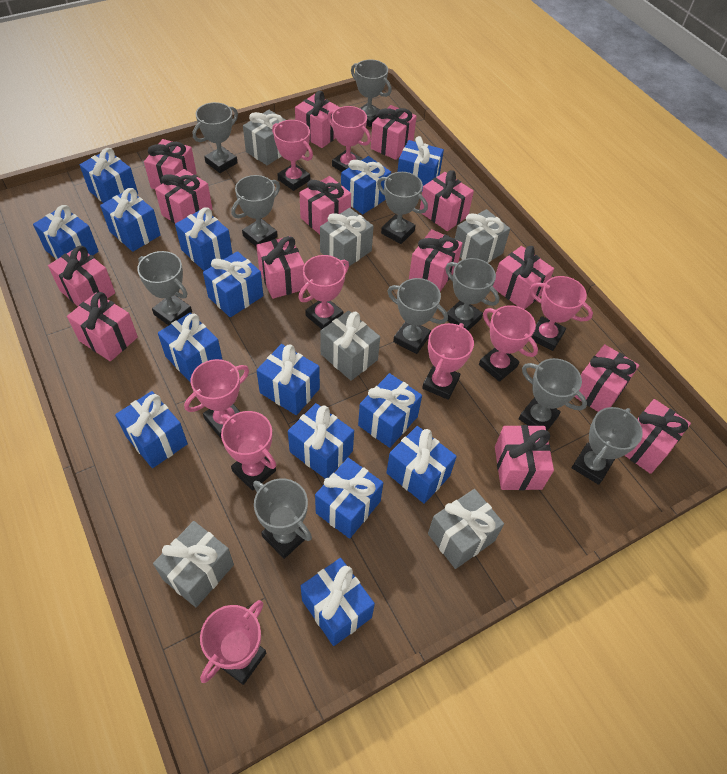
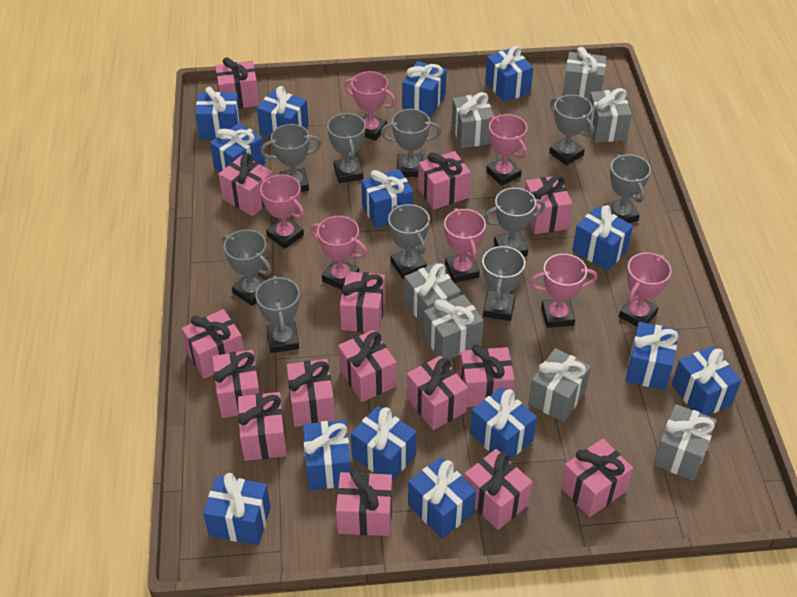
blue gift: [33,205,99,260] [79,148,138,203] [100,188,161,252] [115,391,188,468] [158,312,223,383] [175,207,233,271] [203,251,263,317] [256,344,320,415] [288,403,354,479] [301,558,375,646] [315,458,383,539] [341,156,391,214] [358,373,422,448] [386,426,457,504] [397,136,444,190] = 15 -> [195,87,241,140] [203,473,271,545] [210,123,265,172] [257,86,309,137] [303,420,351,490] [351,406,417,481] [361,169,413,228] [402,61,447,116] [408,457,476,539] [470,387,537,459] [485,46,533,102] [572,205,633,271] [626,322,679,390] [672,346,741,416] = 14
grey gift: [153,521,234,607] [243,110,286,165] [320,208,374,266] [320,310,380,381] [428,489,504,569] [455,209,510,263] = 6 -> [404,262,461,326] [423,294,484,359] [452,92,494,148] [528,348,591,422] [563,47,606,100] [589,88,632,142] [653,404,717,481] = 7
pink gift: [48,246,115,307] [67,292,138,361] [144,139,196,189] [155,169,212,224] [256,236,305,299] [295,91,340,148] [299,176,351,235] [371,105,417,160] [409,229,463,291] [420,170,474,231] [493,246,554,309] [495,425,554,490] [575,344,639,412] [624,399,691,474] = 14 -> [182,309,244,379] [212,350,260,418] [215,57,259,109] [219,153,273,216] [238,392,287,461] [287,359,335,427] [336,468,392,536] [338,330,396,402] [340,271,385,333] [407,356,468,430] [418,151,471,210] [459,344,515,407] [464,449,532,530] [525,175,572,234] [561,439,633,517] = 15
pink trophy: [184,359,249,438] [200,600,266,685] [221,411,276,491] [272,120,313,191] [298,255,349,329] [328,106,371,172] [422,323,474,400] [479,305,538,382] [530,276,593,351] = 9 -> [259,174,304,249] [310,216,368,290] [344,71,396,141] [444,208,486,283] [486,114,527,186] [530,254,597,328] [619,253,672,326] = 7

